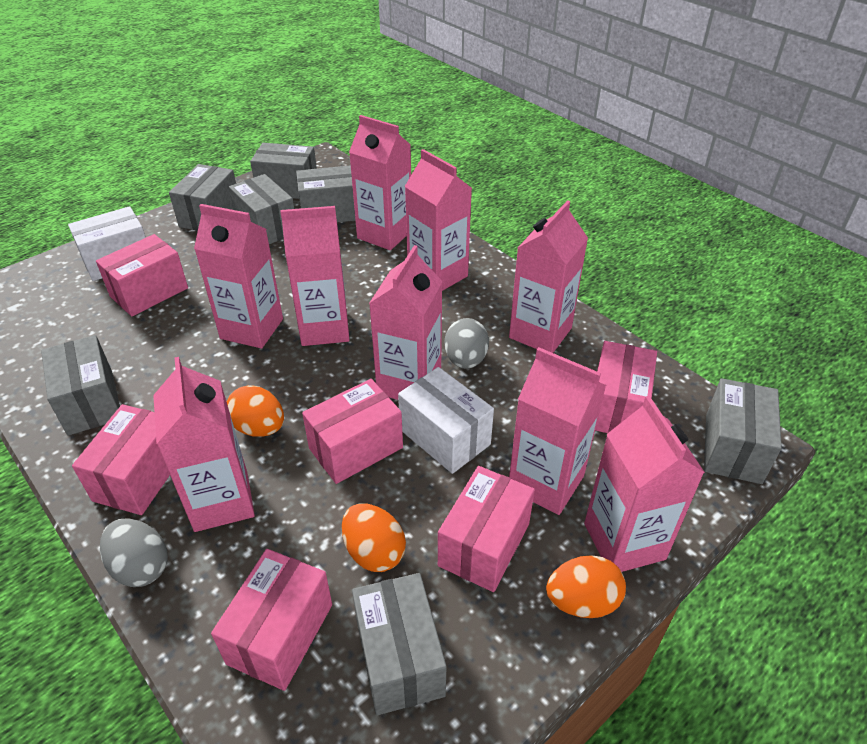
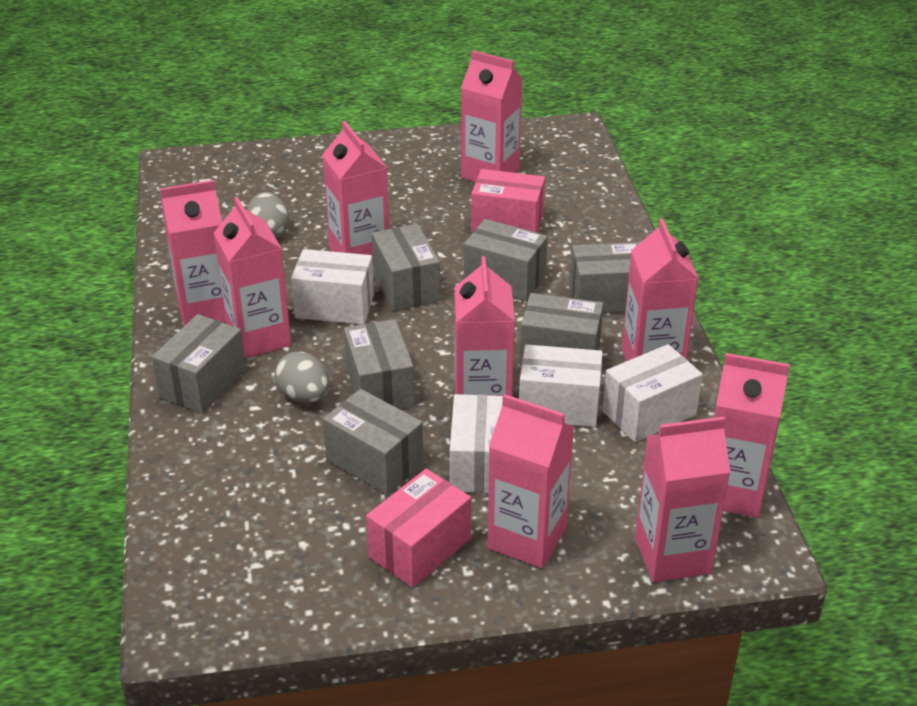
orange egg: [227,385,284,437] [342,503,406,572] [546,556,626,618] = 3 -> none = 0
pink box: [72,404,170,515] [96,234,188,317] [211,549,332,691] [302,379,403,484] [438,466,535,592] [595,341,657,433] = 6 -> [366,469,471,588] [471,169,545,233] = 2
white box: [68,206,146,281] [398,367,494,474] = 2 -> [291,249,374,324] [450,394,503,493] [519,344,603,427] [602,344,703,442] = 4

